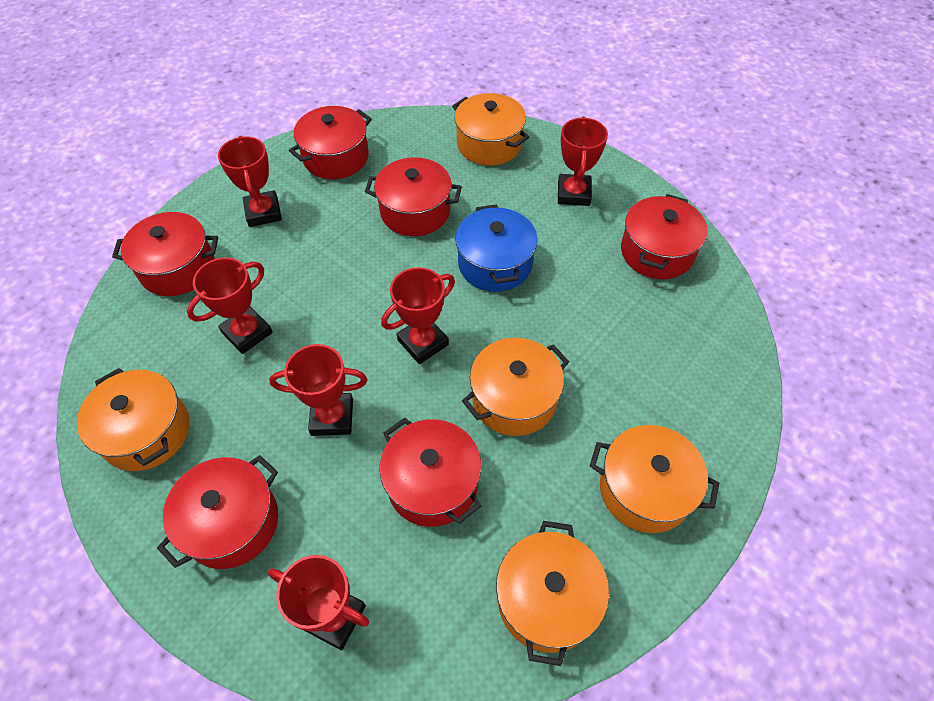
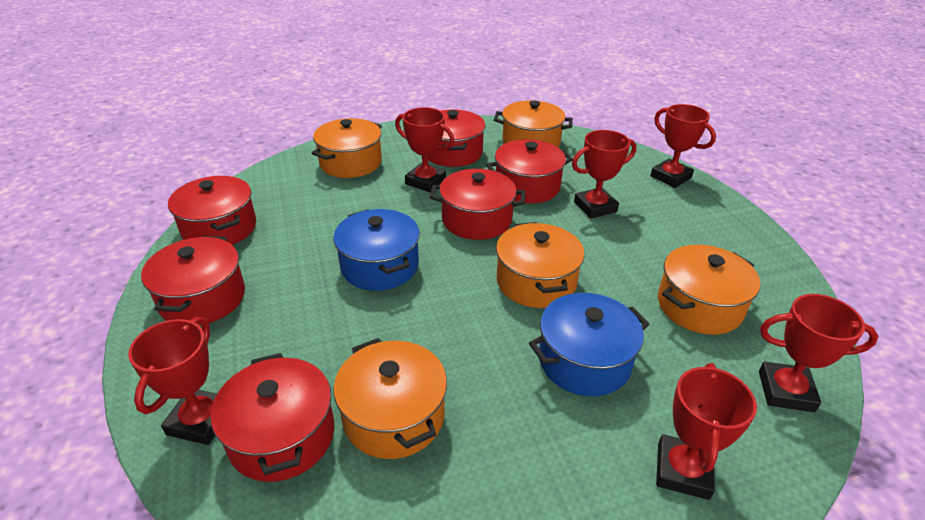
blue pot: [455,204,538,292] = 1 -> [333,209,420,291] [529,293,650,397] = 2

